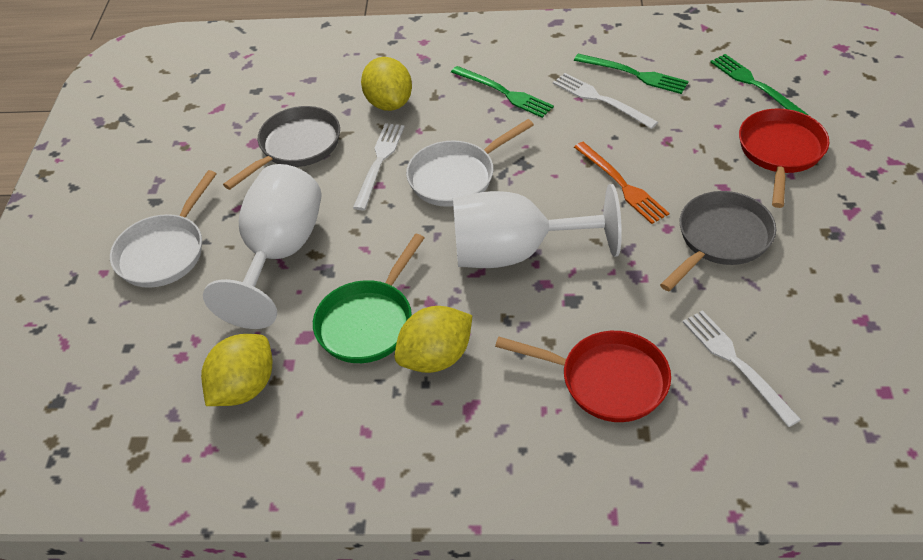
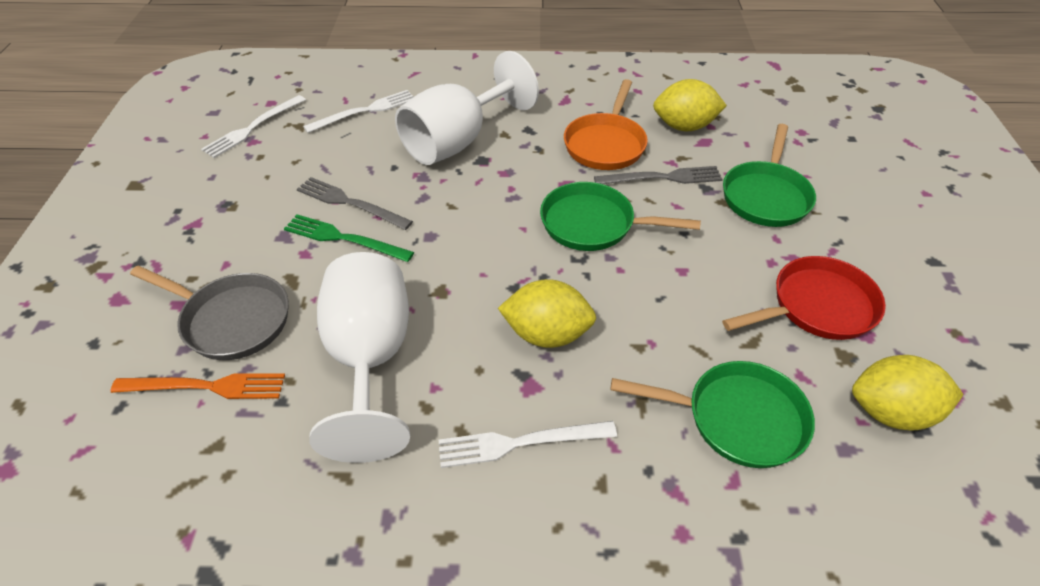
green fork: [451,66,554,118] [574,54,689,94] [710,54,808,115] = 3 -> [284,214,414,262] = 1
green pan: [313,234,424,363] = 1 -> [540,182,701,251] [610,361,815,468] [723,124,816,227] = 3
grey fork: none = 0 -> [297,177,413,230] [594,166,723,184] = 2
grey pan: [223,106,340,190] [660,191,776,291] = 2 -> [130,266,289,360] = 1
orange pan: none = 0 -> [564,79,648,170] = 1
red pan: [495,331,671,422] [739,108,829,208] = 2 -> [722,256,886,340] = 1
white pan: [110,170,216,288] [406,119,534,207] = 2 -> none = 0

